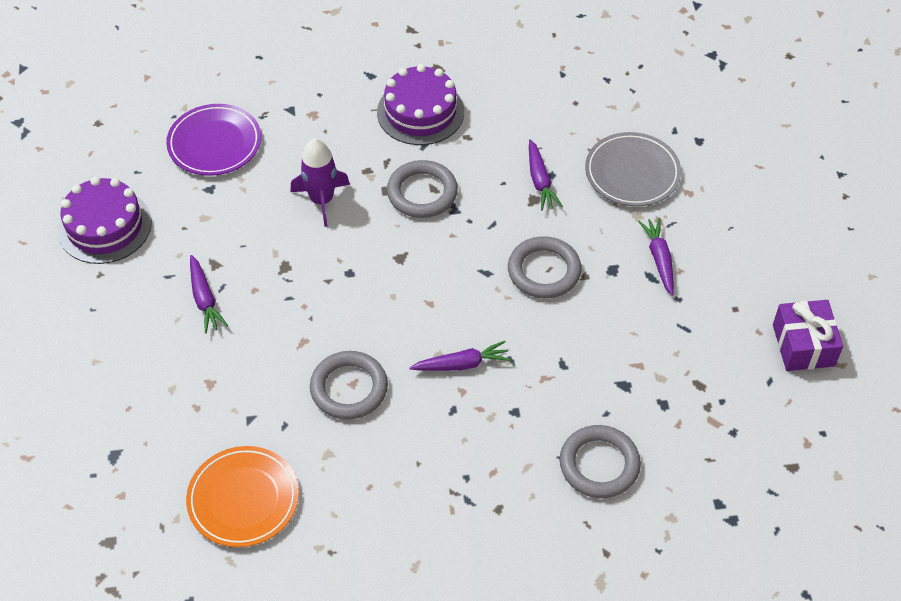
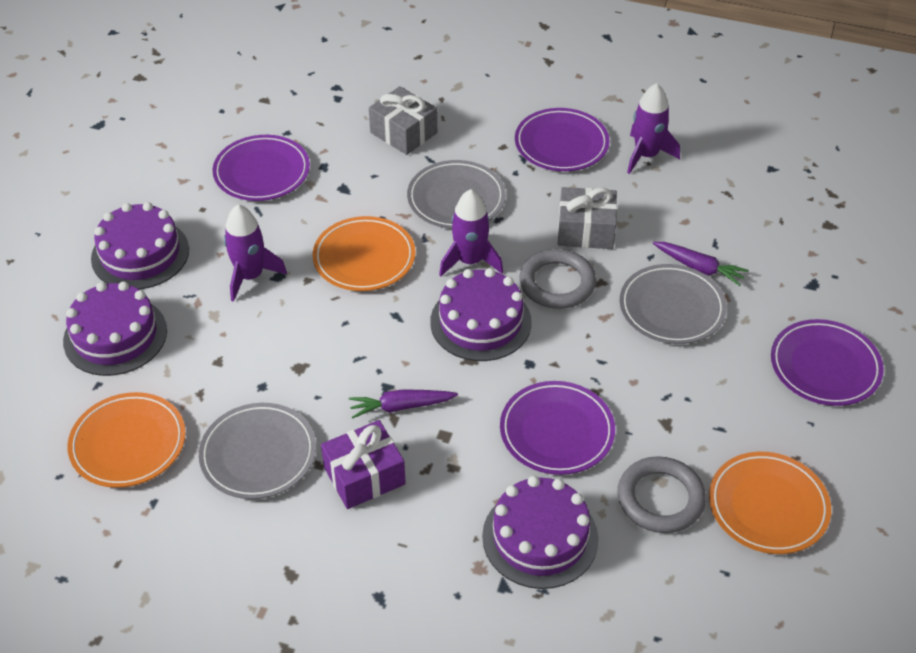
grey gift: none = 0 -> [369,86,437,155] [558,187,617,249] = 2
grey plate: [585,132,681,206] = 1 -> [199,403,316,499] [407,160,506,229] [620,264,727,344] = 3
grey ring: [310,351,388,420] [387,160,458,218] [508,236,582,298] [560,425,641,498] = 4 -> [519,249,596,309] [618,456,706,533] = 2
orange plate: [186,446,299,547] = 1 -> [67,392,186,488] [313,216,416,291] [709,452,831,554] = 3
purple cake: [58,177,152,264] [377,64,464,145] = 2 -> [63,281,167,376] [91,202,189,289] [430,268,532,361] [482,476,598,589] = 4
purple carrot: [190,255,228,333] [409,341,511,371] [529,139,563,211] [638,218,674,296] = 4 -> [349,389,458,419] [653,242,749,286] = 2
purple plate: [166,104,261,176] = 1 -> [213,135,310,201] [500,381,615,475] [515,108,610,171] [771,319,884,406] = 4
purple rocket: [290,138,350,227] = 1 -> [224,204,287,302] [439,189,503,276] [627,83,680,174] = 3

